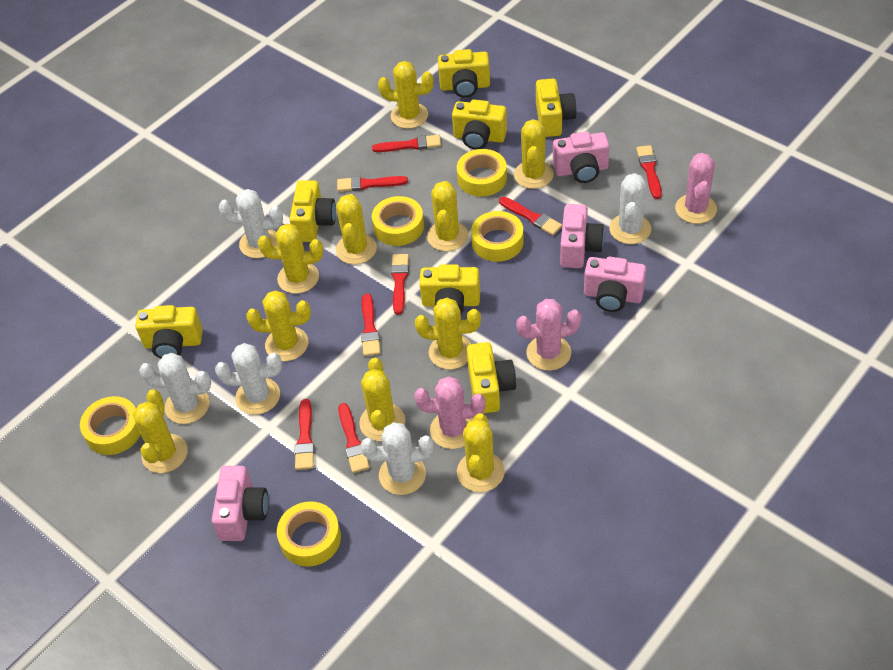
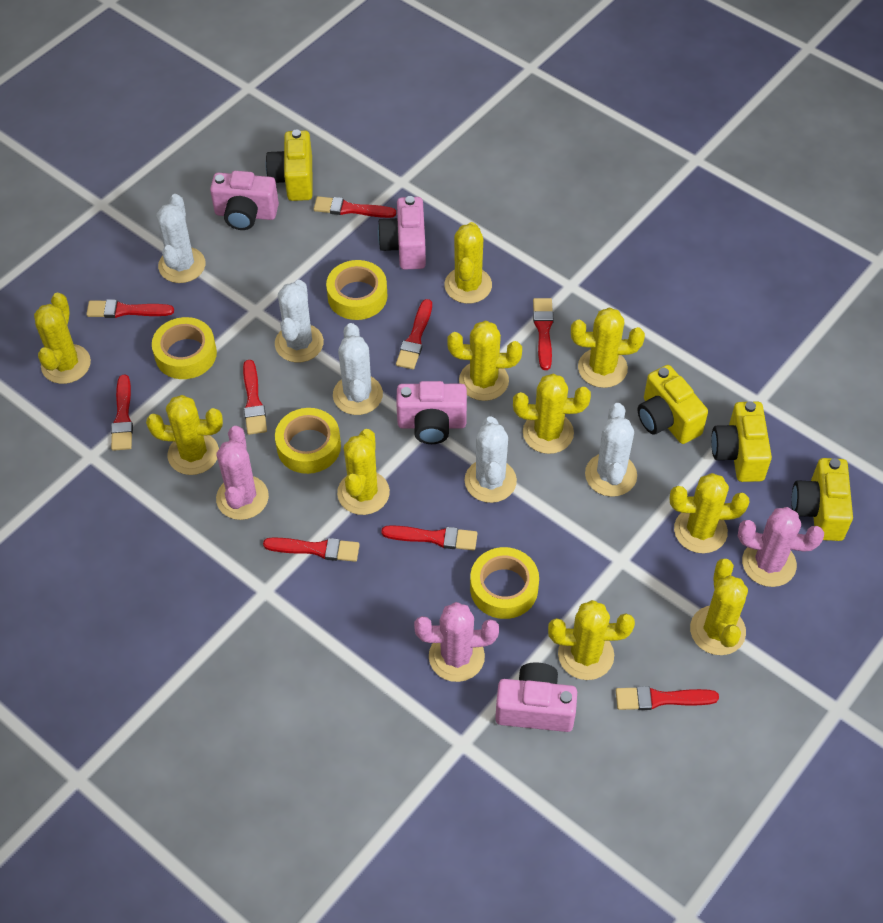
red brush: [295,399,314,470] [337,176,408,192] [338,403,370,473] [361,294,381,356] [372,135,441,152] [391,254,409,315] [499,197,562,235] [636,145,662,199] = 8 -> [86,299,174,318] [111,375,133,451] [243,360,267,435] [263,537,360,562] [314,196,396,218] [381,525,477,551] [396,299,432,369] [533,298,554,370] [616,686,719,710] = 9
yellow camera: [135,305,203,358] [290,180,336,242] [419,264,480,314] [438,49,490,98] [452,100,507,150] [467,342,516,414] [536,79,577,137] = 7 -> [266,129,313,201] [638,365,708,444] [711,401,772,482] [791,458,853,541] = 4
yellow tape: [80,396,141,455] [277,501,341,567] [372,196,424,246] [457,149,507,197] [471,211,524,262] = 5 -> [152,317,217,379] [275,408,341,474] [326,260,387,320] [470,547,539,619] = 4

